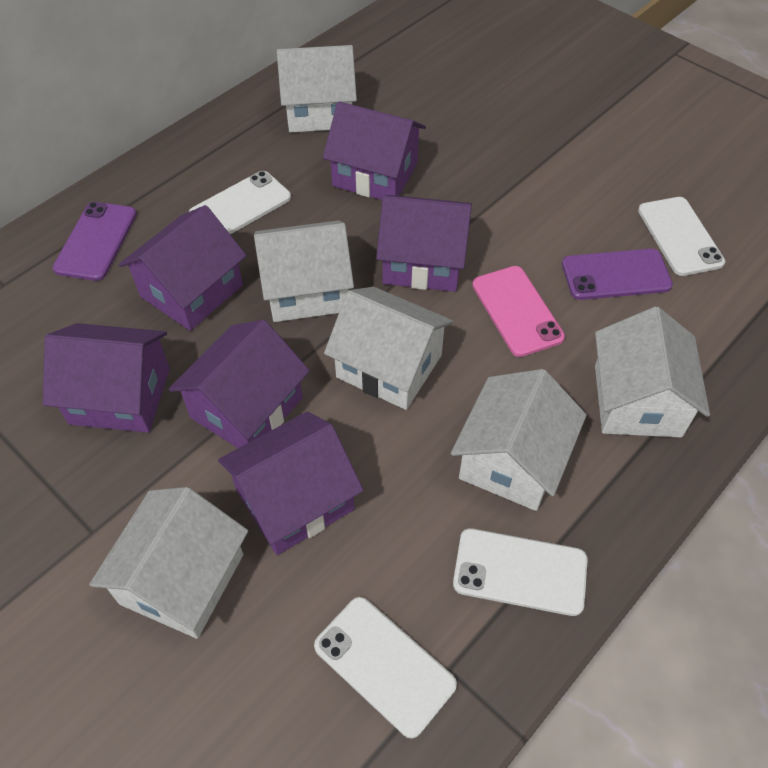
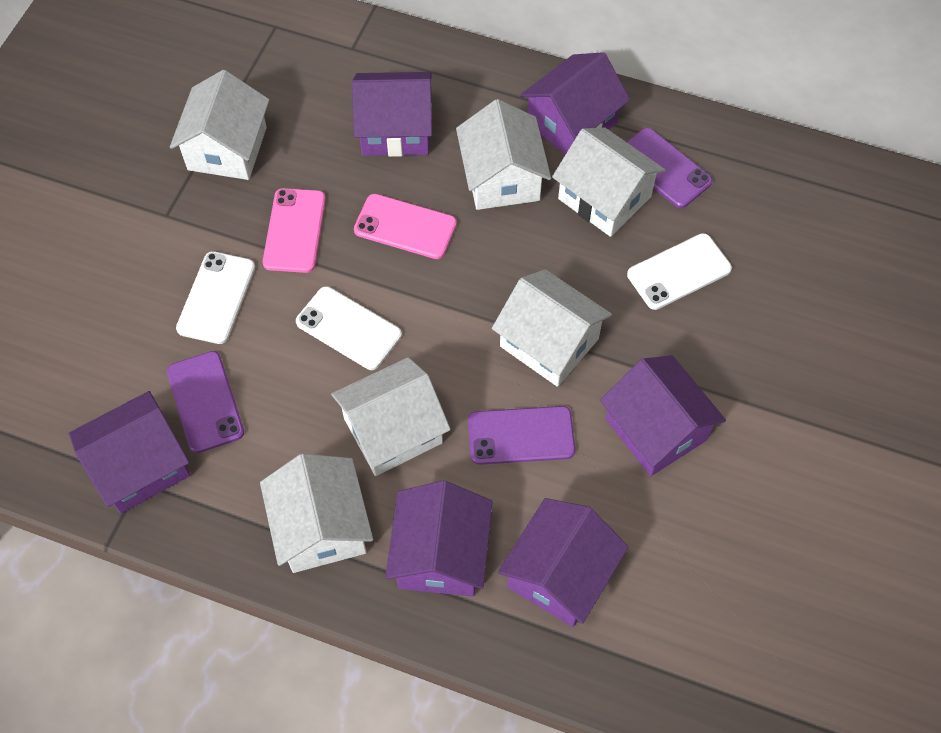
pink phone: [472,266,565,357] = 1 -> [263,188,326,273] [354,194,457,259] = 2
purple phone: [53,202,137,281] [562,249,673,300] = 2 -> [167,351,244,453] [468,406,575,465] [627,128,712,208] = 3
white phone: [189,171,291,234] [314,597,457,739] [453,528,588,616] [638,197,725,276] = 4 -> [176,251,255,344] [296,286,402,370] [627,233,732,310] = 3

